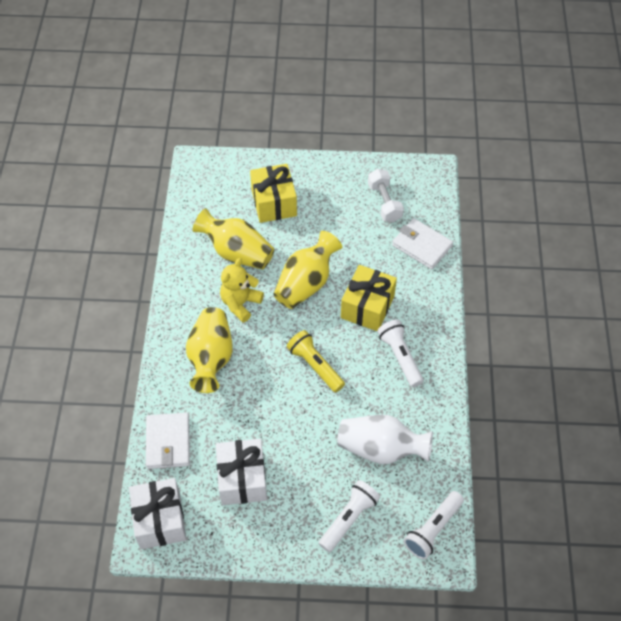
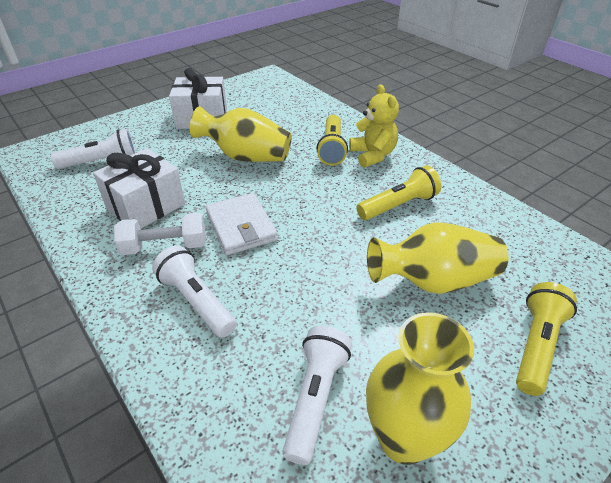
white vase: [337,415,433,464] = 1 -> none = 0
white wallet: [146,413,190,469] [392,218,453,270] = 2 -> [205,193,278,255] = 1
yellow flashlight: [287,330,345,393] = 1 -> [316,115,348,166] [356,165,441,220] [516,282,577,396] = 3
yellow gift: [250,164,297,223] [341,265,397,331] = 2 -> none = 0

